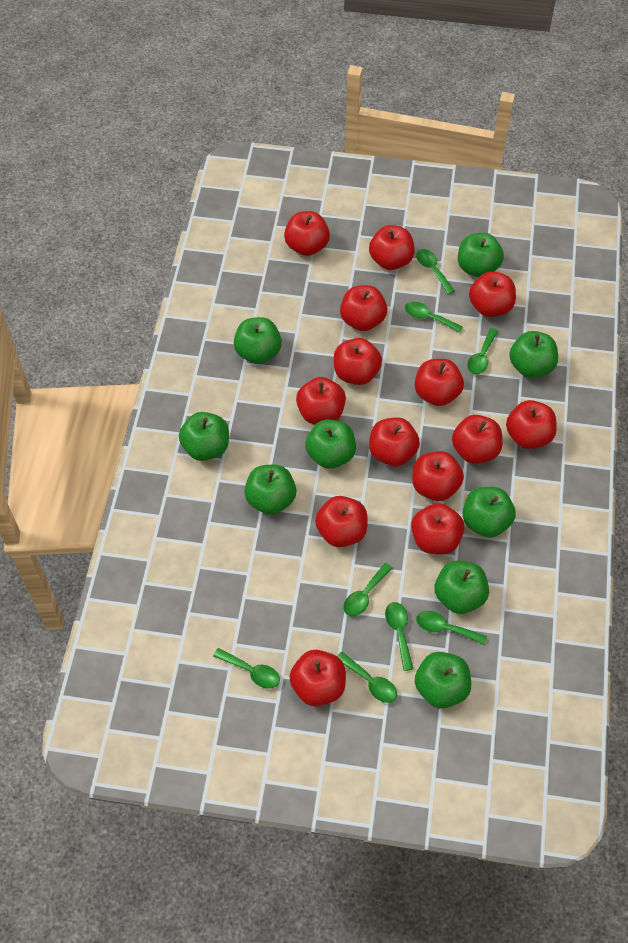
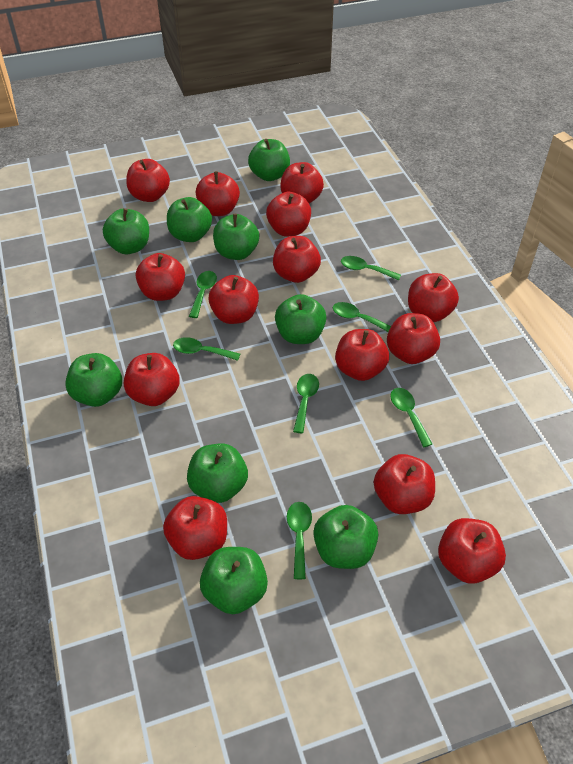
green spoon: [213,648,280,689] [337,652,397,703] [344,563,392,616] [385,602,413,671] [405,302,463,333] [416,249,455,294] [416,611,487,645] [467,328,498,374] = 8 -> [173,337,240,361] [189,271,217,318] [287,502,312,579] [293,374,319,433] [333,302,391,332] [341,256,401,280] [390,388,432,447] = 7

